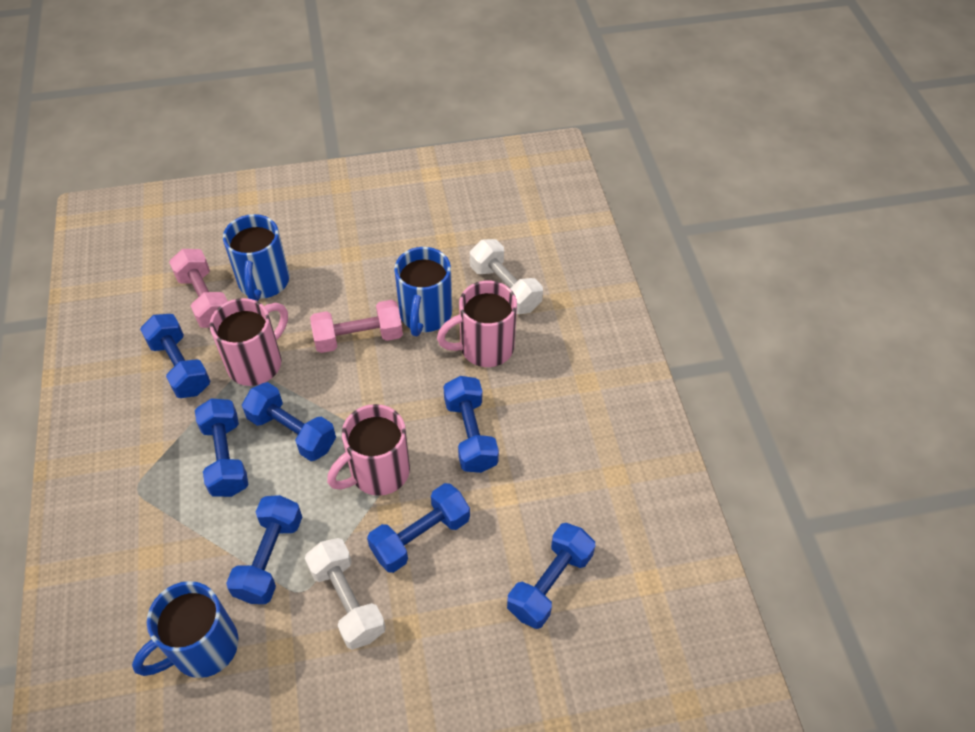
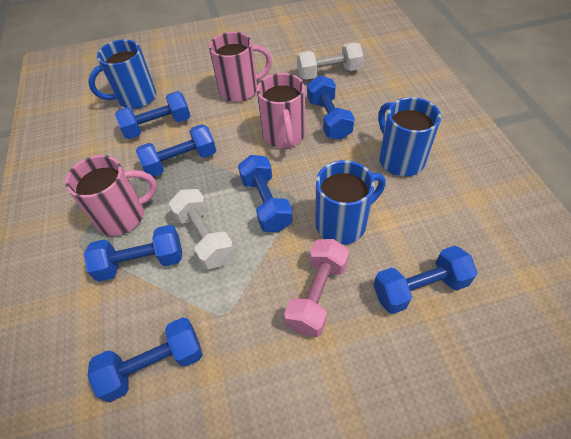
pink dumbbell: [169,249,228,328] [310,300,403,353] = 2 -> [284,239,349,337] = 1

